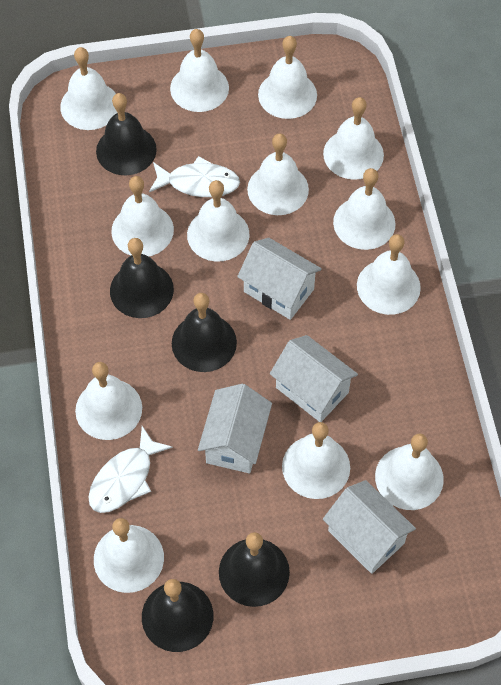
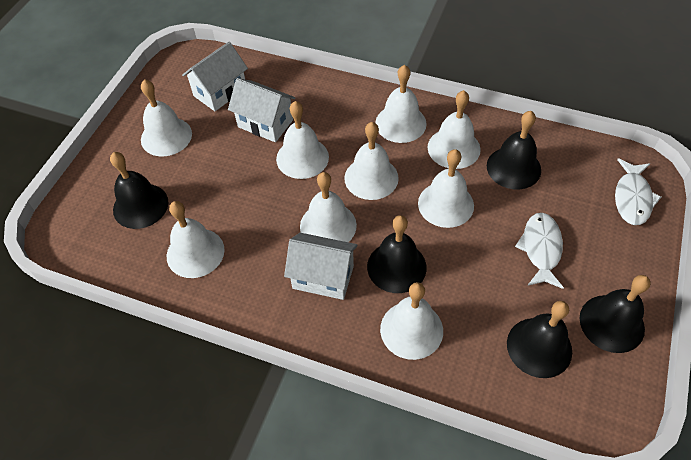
white bell: [60,47,117,130] [75,362,142,440] [94,518,164,593] [111,176,174,256] [170,29,229,112] [187,180,250,262] [247,133,309,215] [258,36,317,119] [282,422,350,499] [323,97,384,180] [333,168,395,250] [357,234,421,315] [375,433,444,510] = 13 -> [141,79,192,157] [167,201,225,278] [276,101,329,179] [300,172,357,242] [344,122,399,200] [375,65,427,143] [380,282,443,360] [418,149,474,228] [428,90,481,169] = 9
white house: [198,384,272,473] [237,238,322,320] [270,335,358,422] [323,480,416,574] = 4 -> [182,42,248,111] [228,78,295,142] [284,233,358,300] = 3

